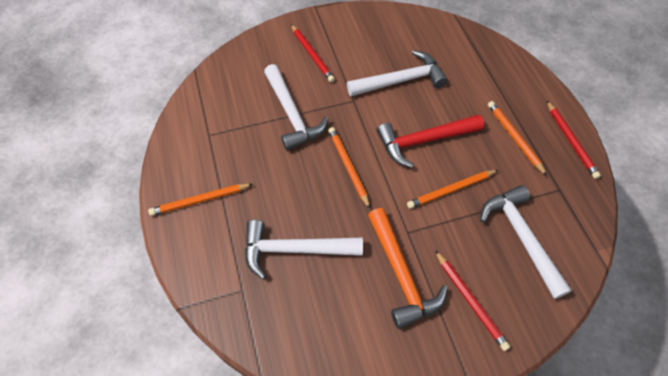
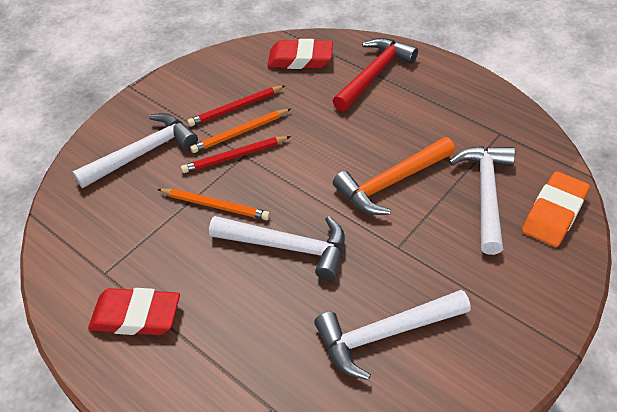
orange eraser: none = 0 -> [522,171,590,247] = 1
orange pencil: [148,184,253,216] [328,127,370,209] [407,170,498,209] [488,101,547,176] = 4 -> [157,189,270,220] [190,109,291,153] = 2
red eraser: none = 0 -> [88,288,180,335] [267,39,333,69] = 2
red pencil: [291,24,335,82] [435,250,510,351] [547,101,601,179] = 3 -> [181,136,291,173] [187,85,286,127] = 2

